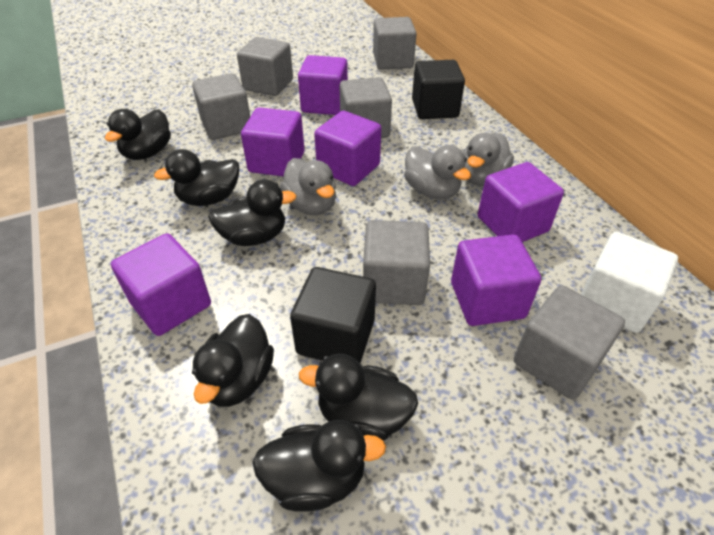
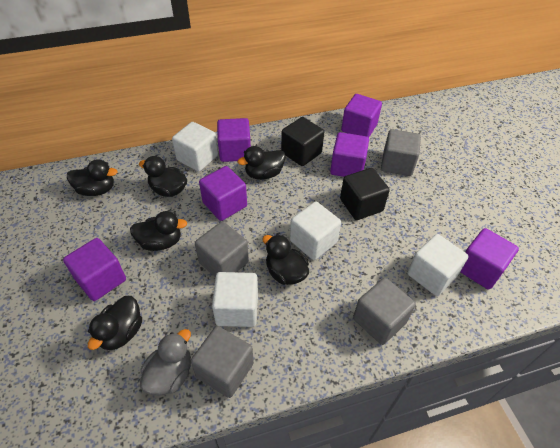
grey cube: [192,73,250,140] [237,37,293,96] [339,77,392,138] [363,220,430,305] [373,17,417,70] [514,285,625,400] = 6 -> [191,326,254,398] [195,221,249,278] [353,278,416,345] [381,129,421,176] = 4
grey duck: [280,158,336,215] [404,145,471,200] [463,133,514,186] = 3 -> [140,329,191,395] = 1
white cube: [581,232,678,333] = 1 -> [172,122,218,172] [212,272,258,327] [290,201,341,260] [407,234,469,296] = 4

